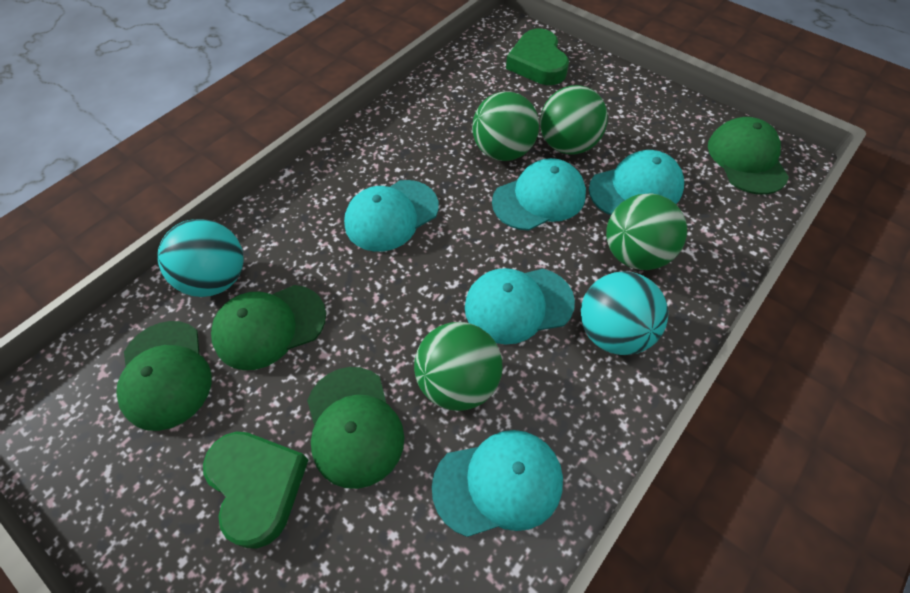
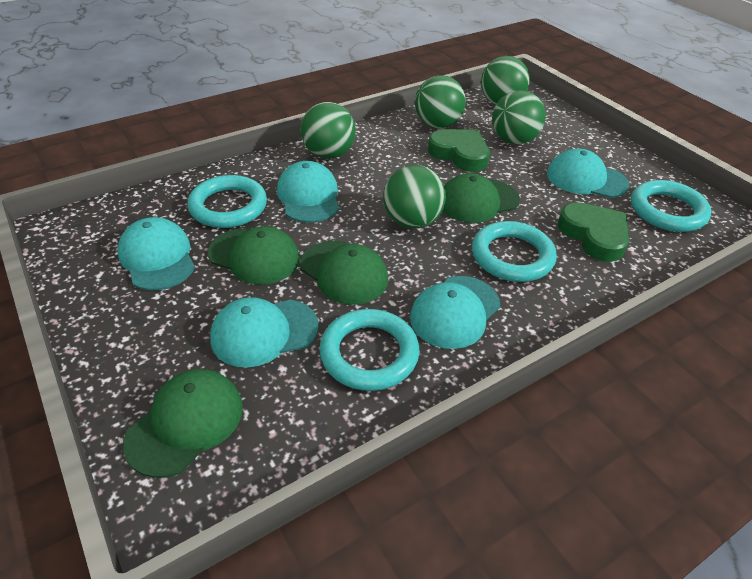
green ball: [414,322,503,411] [472,91,539,161] [540,85,608,154] [606,193,687,270] = 4 -> [301,102,356,159] [383,165,446,229] [415,75,466,128] [481,56,530,105] [492,90,546,145] = 5
turquoise ball: [157,219,244,297] [581,272,668,355] = 2 -> none = 0
turquoise ring: none = 0 -> [187,175,267,228] [319,309,419,391] [472,221,557,282] [631,180,712,232] = 4

